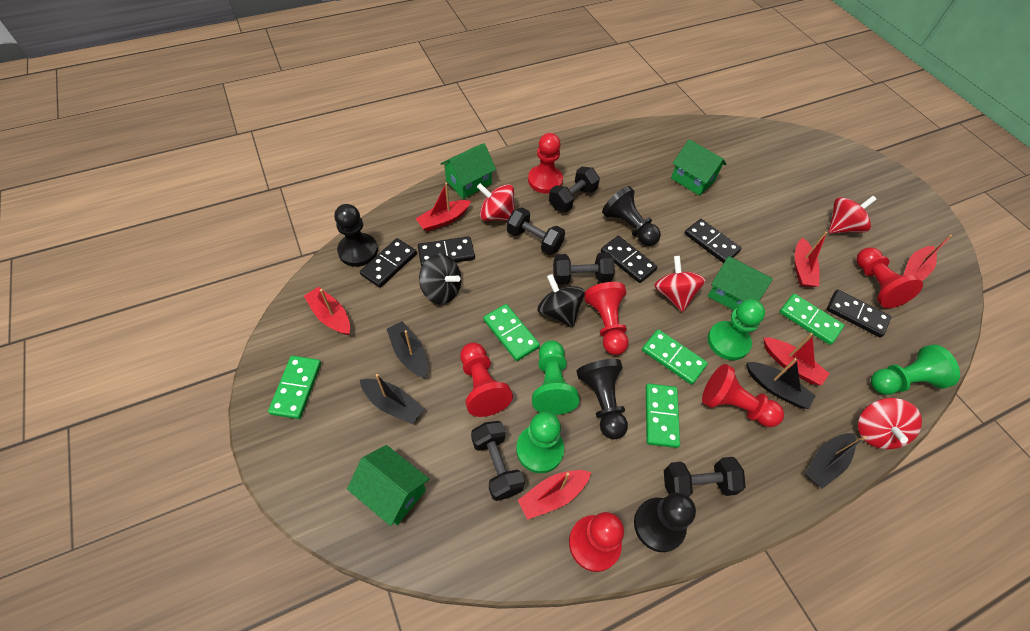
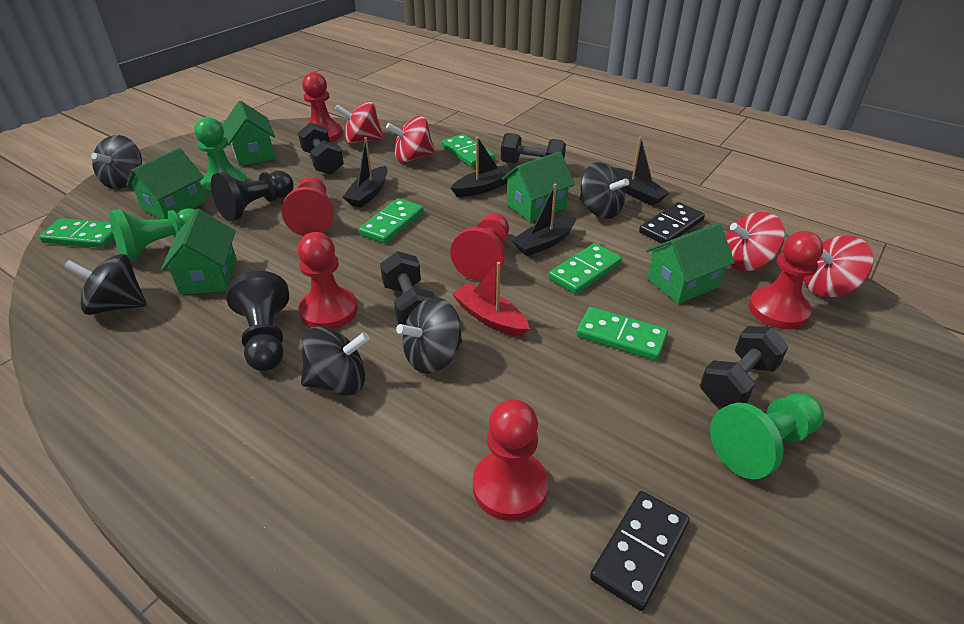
black domino: [360,238,417,288] [418,236,475,267] [601,236,658,283] [685,219,742,263] [826,290,891,338] = 5 -> [590,491,690,611] [639,202,705,243] = 2
black dumbbell: [471,421,525,501] [507,207,565,255] [549,167,600,212] [553,252,615,285] [664,457,745,497] = 5 -> [298,122,344,174] [380,251,435,325] [501,133,566,164] [700,326,788,407] = 4
black pawn: [334,204,378,267] [577,359,628,439] [602,186,661,246] [634,493,696,552] = 4 -> [211,171,294,221] [226,271,289,371] = 2
black spinning top: [419,254,461,304] [537,274,585,328] = 2 -> [64,254,147,315] [91,135,142,189] [301,326,370,396] [396,298,462,374] [580,162,629,219] = 5
green house: [347,445,429,526] [440,143,496,199] [671,139,726,196] [708,256,773,310] = 4 -> [126,148,206,219] [161,209,237,295] [222,101,275,166] [502,151,575,222] [646,223,735,304] = 5
green pawn: [516,412,564,473] [532,340,579,415] [707,299,765,360] [871,344,960,395] = 4 -> [109,208,195,262] [194,117,248,196] [710,393,824,479] = 3
red boat: [304,287,350,335] [416,182,471,231] [518,470,591,519] [764,333,829,386] [794,232,827,287] [903,235,952,281] = 6 -> [452,262,530,337] = 1

